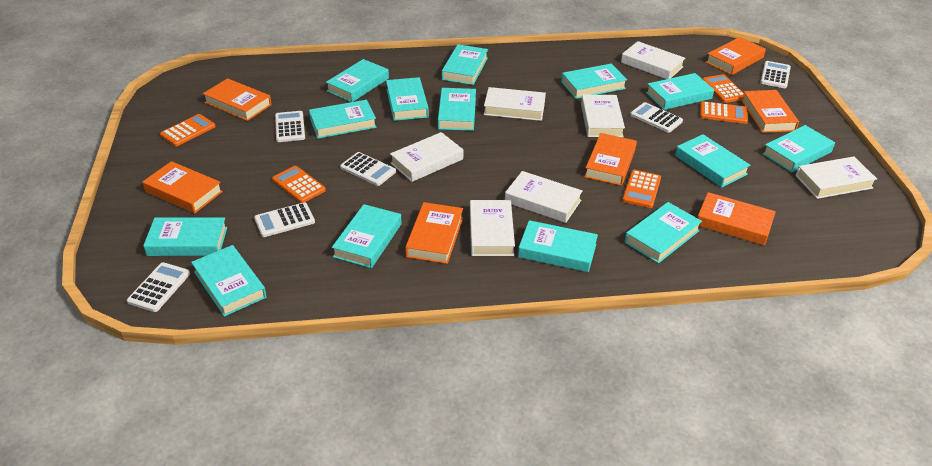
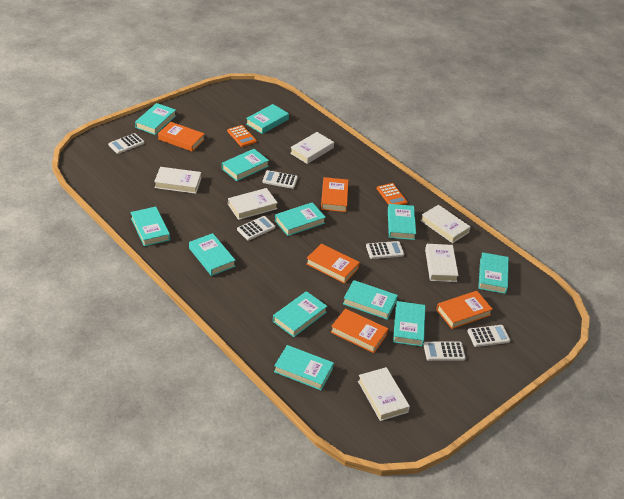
orange book: [143,161,223,213] [203,78,272,121] [405,202,463,264] [584,133,637,186] [697,192,776,246] [706,37,766,75] [741,90,799,133] = 7 -> [158,122,205,152] [306,243,360,284] [321,177,348,212] [331,309,388,353] [436,291,493,329] = 5
orange calculator: [160,114,216,146] [272,166,326,203] [622,170,661,208] [700,101,748,124] [703,74,745,103] = 5 -> [227,125,257,147] [377,183,408,205] = 2
turquoise book: [143,217,227,256] [191,245,267,317] [309,100,377,139] [326,59,389,102] [332,204,402,268] [386,77,429,121] [438,88,476,131] [442,44,488,85] [518,220,598,272] [561,64,627,99] [624,202,702,263] [646,73,714,110] [675,134,750,188] [763,125,835,172] = 14 -> [130,207,170,247] [135,103,176,135] [189,233,236,276] [222,149,269,181] [246,104,289,134] [273,291,327,337] [274,345,334,390] [275,202,326,236] [343,280,398,320] [388,204,416,240] [393,301,426,347] [478,252,509,294] = 12
white book: [390,132,463,182] [470,200,515,256] [484,87,546,121] [505,171,583,223] [581,95,625,137] [621,41,685,79] [795,157,877,199] = 7 -> [154,167,201,194] [228,188,278,220] [290,132,334,164] [358,367,410,421] [420,205,471,243] [425,244,459,282] = 6

